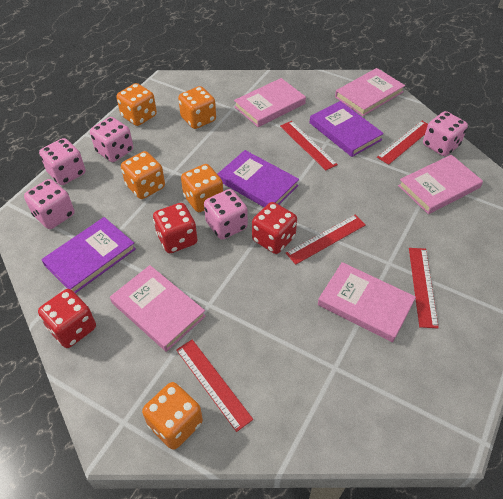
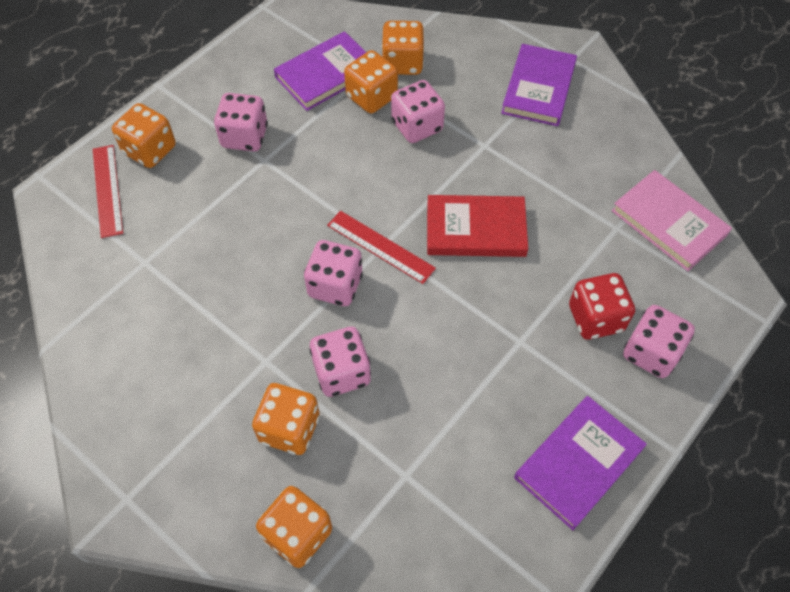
pink book: [110,265,206,352] [234,78,306,127] [318,262,416,342] [335,68,405,116] [398,155,483,214] = 5 -> [611,170,732,271] = 1
red book: none = 0 -> [427,195,528,257] = 1
red dice: [38,289,96,348] [153,203,198,253] [252,202,297,254] = 3 -> [569,273,635,340] = 1
red ruler: [176,340,253,432] [280,121,338,170] [286,215,366,265] [377,121,428,165] [409,248,439,328] = 5 -> [93,145,123,238] [327,211,436,284] = 2

